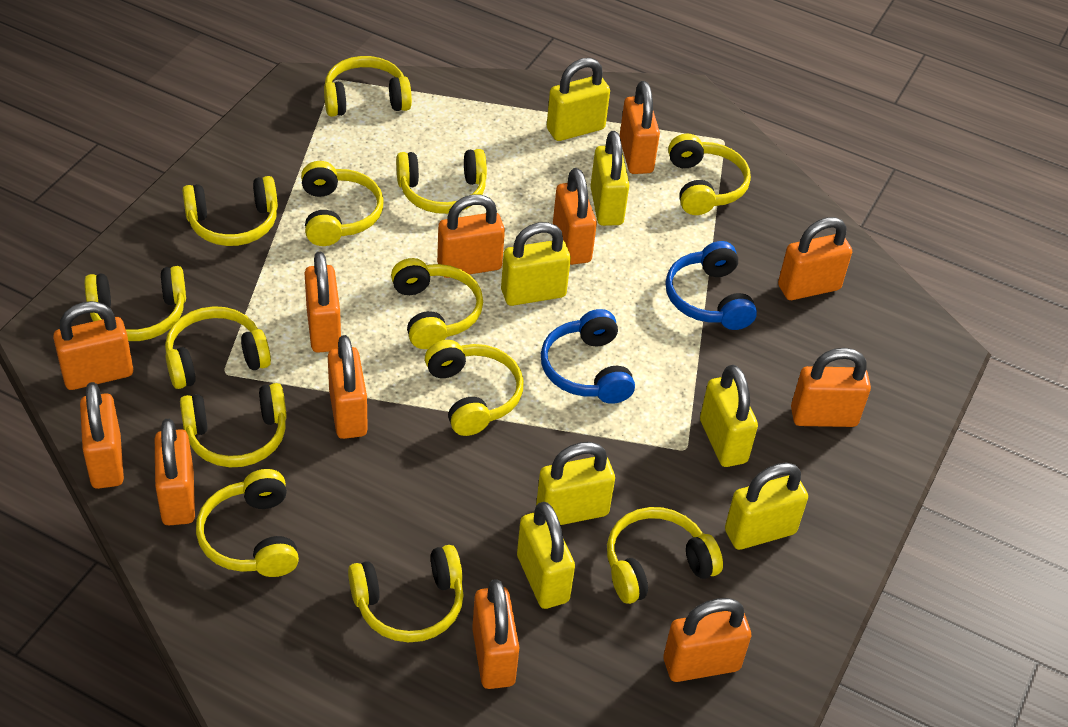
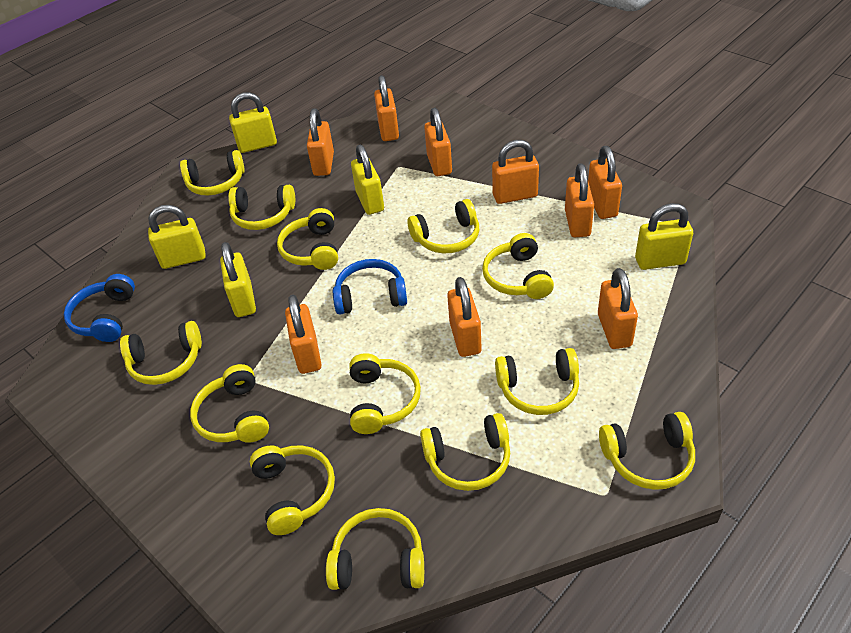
orange padlock: [53,301,133,390] [80,382,124,489] [155,419,195,525] [305,252,341,353] [328,335,368,439] [437,194,505,278] [472,579,519,689] [553,168,597,265] [620,81,660,174] [663,598,751,682] [778,217,852,300] [791,348,871,427] = 12 -> [285,295,322,374] [307,108,334,176] [374,75,399,141] [424,108,452,176] [447,277,482,357] [492,140,539,204] [565,163,594,237] [588,146,622,219] [598,268,638,349] = 9
yellow padlock: [501,222,571,306] [517,502,575,609] [536,442,615,525] [547,58,610,141] [590,131,629,226] [700,365,758,467] [725,463,808,550] = 7 -> [148,205,206,269] [220,242,256,317] [229,92,277,153] [351,145,384,215] [635,203,693,270] = 5

